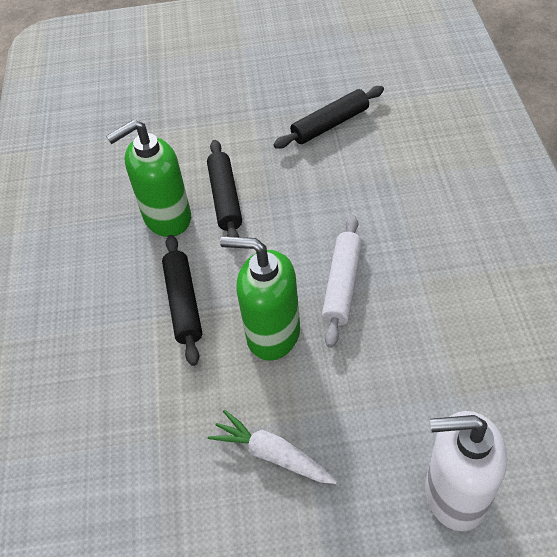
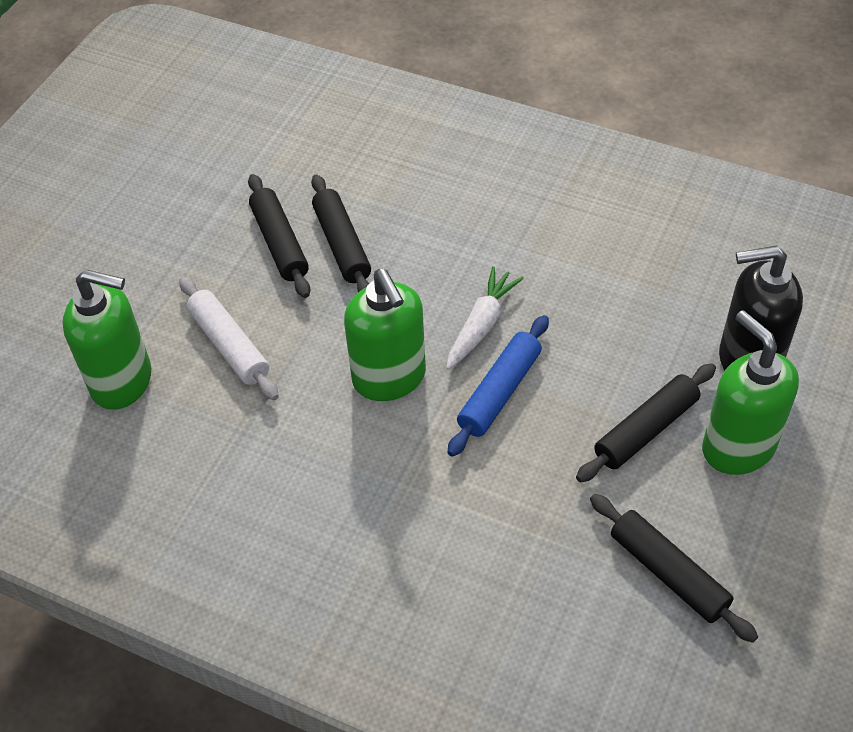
black rolling pin: [162,235,202,366] [207,140,242,237] [273,86,384,149] = 3 -> [248,174,310,298] [311,174,371,292] [576,363,716,482] [590,494,758,643] = 4
black soap dispenser: none = 0 -> [719,246,803,371] = 1
blue rolling pin: none = 0 -> [447,315,549,457] = 1
green soap dispenser: [106,120,191,237] [220,236,300,360] = 2 -> [62,269,151,410] [344,269,426,401] [702,310,799,475] = 3
white soap dispenser: [425,411,507,531] = 1 -> none = 0

